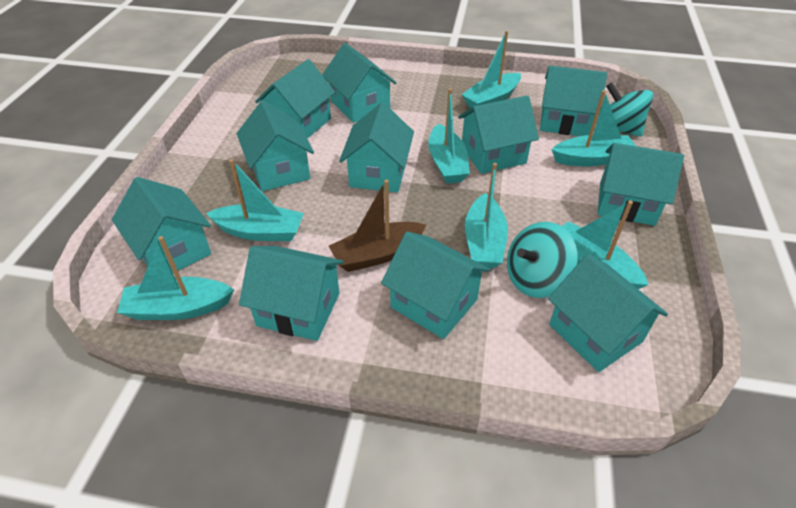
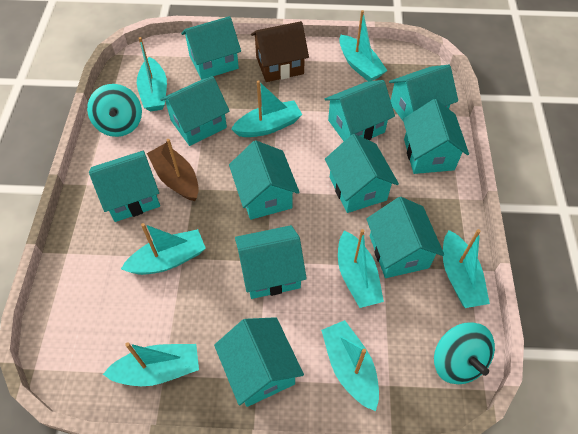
brown house: none = 0 -> [251,21,309,82] = 1
turquoise boat: [117,236,234,320] [206,159,304,241] [428,88,470,184] [461,31,521,108] [465,163,508,268] [551,90,636,166] [562,200,648,289] = 7 -> [103,342,199,386] [121,223,206,275] [137,37,167,112] [231,80,302,137] [321,320,379,411] [338,229,384,308] [339,10,388,81] [443,229,490,308] = 8

